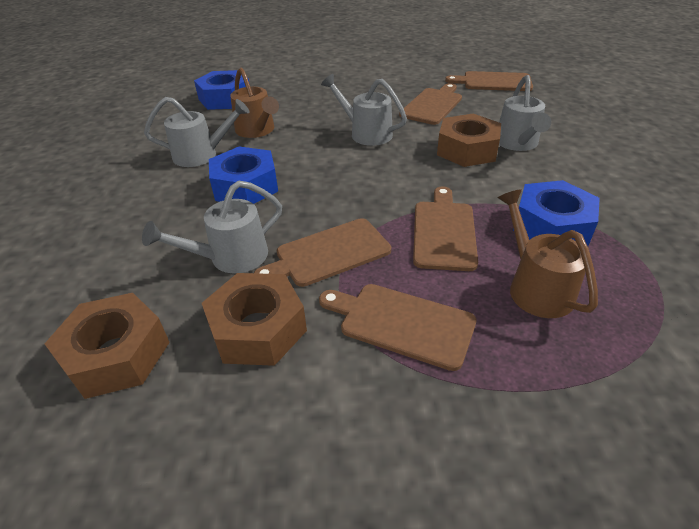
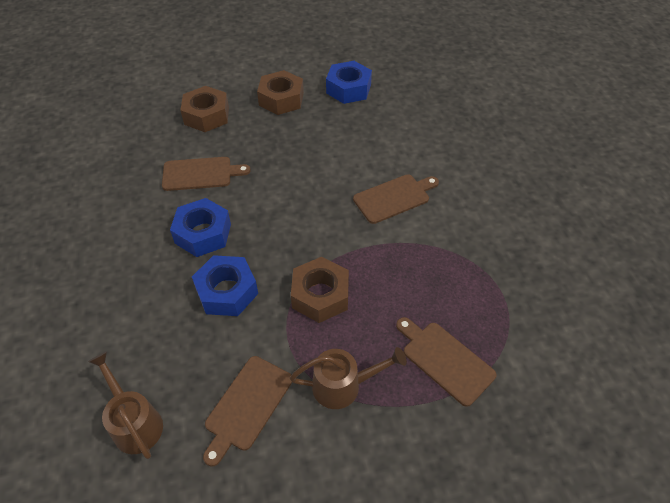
brown cutting board: [254,218,391,287] [319,284,477,371] [399,83,462,125] [413,187,478,271] [445,71,533,91] = 5 -> [162,157,251,191] [203,356,292,467] [353,174,439,224] [396,317,497,407] = 4
grey watering can: [142,180,282,273] [144,97,250,167] [321,74,407,146] [499,75,551,151] = 4 -> none = 0

